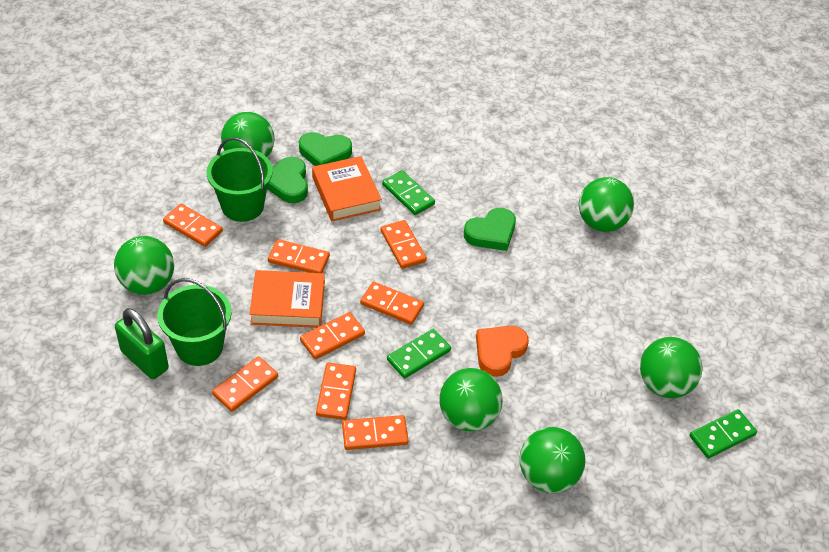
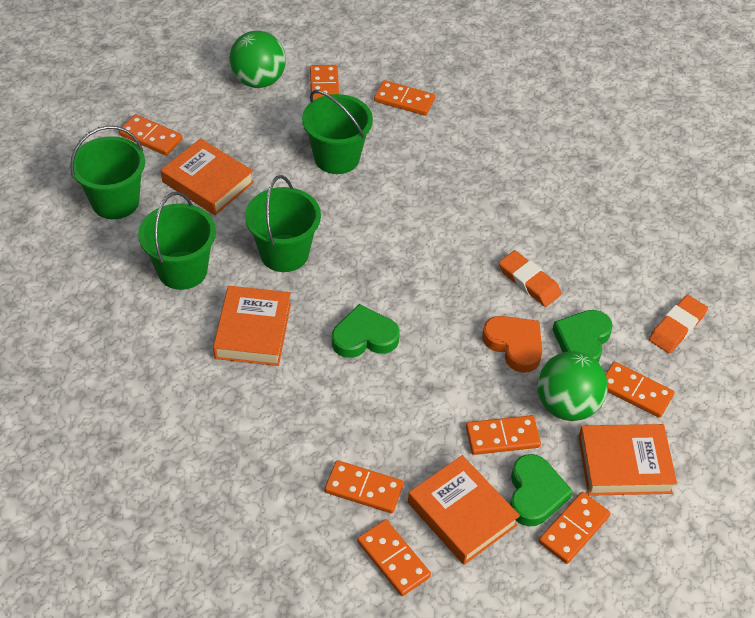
green ball: [114,236,174,295] [221,112,275,157] [439,368,503,432] [519,427,585,493] [579,177,634,232] [640,337,702,398] = 6 -> [229,31,286,88] [537,351,608,421] = 2
green bucket: [157,278,231,366] [207,137,273,222] = 2 -> [70,126,145,219] [138,192,216,290] [245,175,321,272] [302,90,373,174] = 4
green domino: [382,170,435,215] [387,329,451,379] [690,409,757,459] = 3 -> none = 0
green padlock: [115,308,169,379] = 1 -> none = 0
orange book: [249,270,325,328] [312,156,382,221] = 2 -> [161,138,254,215] [213,286,291,366] [408,455,520,565] [578,424,677,496] = 4
orange eraser: none = 0 -> [499,250,562,307] [649,295,708,353] = 2

